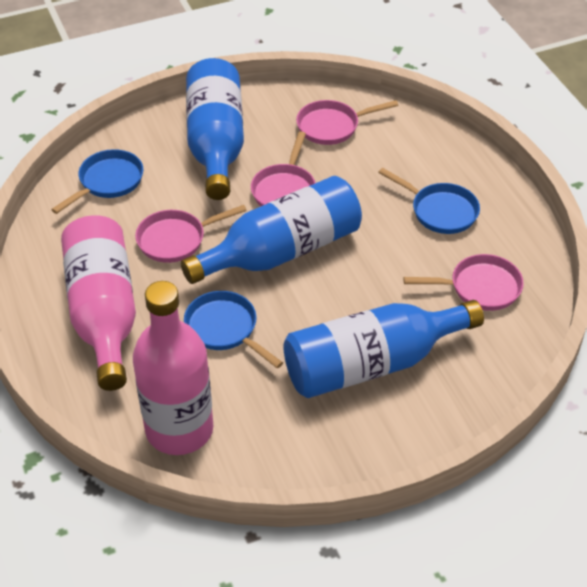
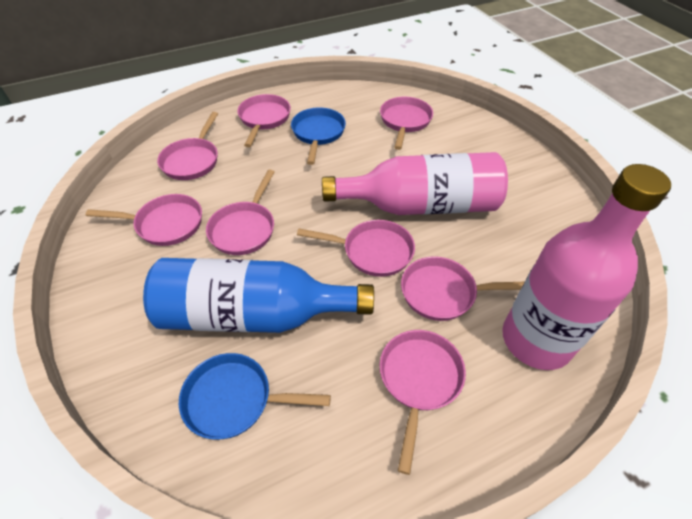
blue bottle: [181,176,362,284] [186,58,244,200] [283,300,484,398] = 3 -> [143,258,374,333] = 1
blue pan: [51,149,143,214] [184,291,283,368] [378,168,480,234] = 3 -> [179,353,331,439] [291,107,346,165] = 2
pink pan: [135,205,247,263] [251,131,316,206] [296,100,398,145] [403,254,524,311] = 4 -> [86,194,202,246] [157,112,218,180] [206,169,274,255] [237,94,291,147] [297,220,415,277] [380,97,433,150] [380,330,466,475] [401,256,524,321] = 8

